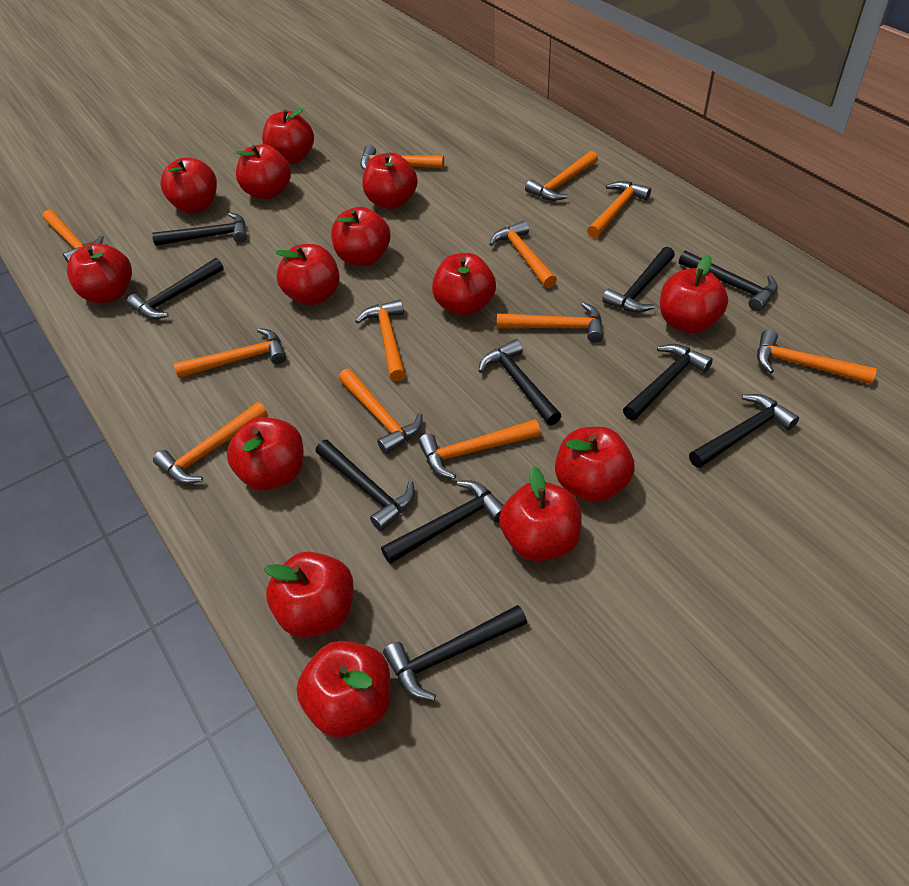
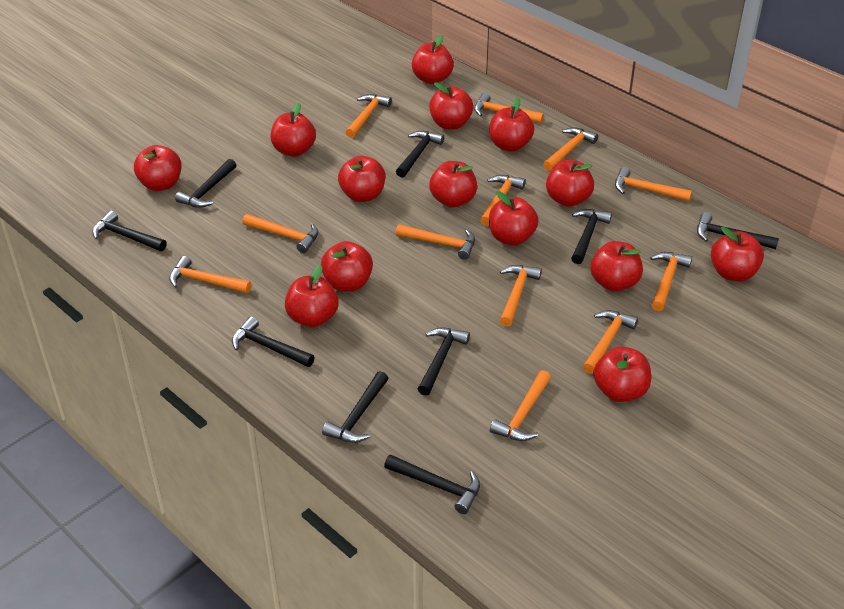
black hammer: [127,258,224,319] [152,213,247,246] [316,440,415,531] [381,481,504,564] [383,605,527,701] [479,339,561,426] [602,247,675,313] [623,344,713,421] [679,251,778,311] [689,394,799,468] = 10 -> [92,210,167,251] [175,159,236,208] [232,316,315,367] [322,371,389,443] [384,454,480,514] [396,131,444,178] [418,328,470,396] [571,209,612,264] [697,212,779,249] = 9

